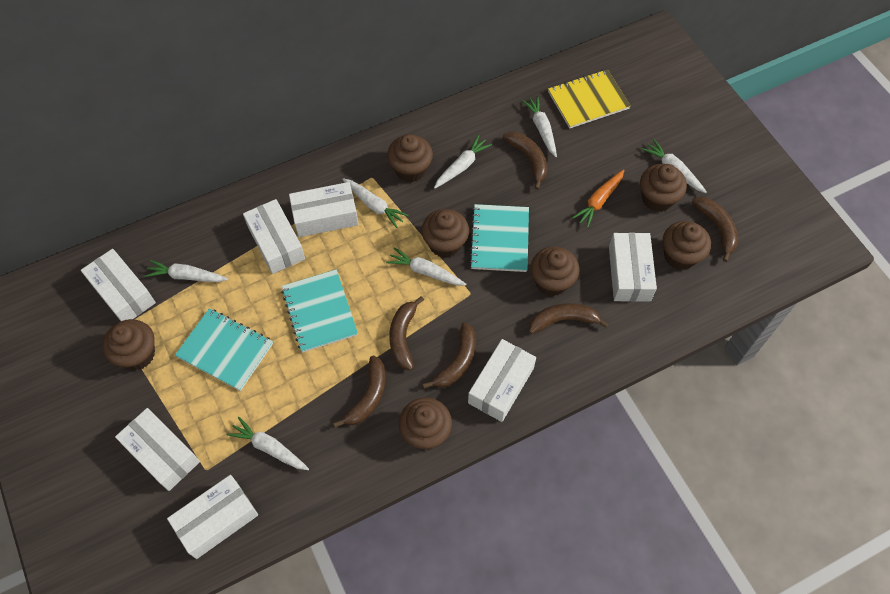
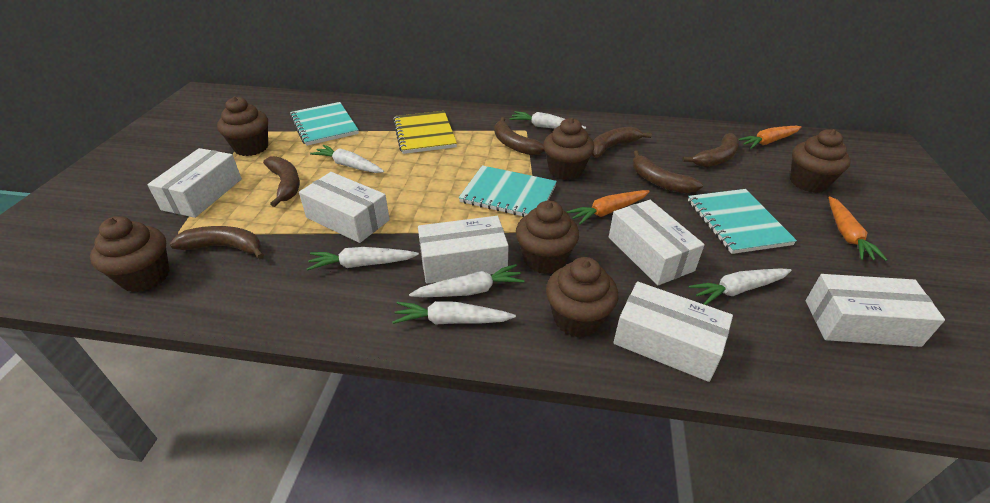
brown cupcake: [102,319,155,370] [387,134,433,183] [399,397,452,450] [421,209,469,258] [530,247,580,296] [640,164,687,212] [663,221,711,270] = 7 -> [90,216,170,292] [217,96,268,156] [516,201,579,274] [543,118,594,180] [546,257,618,337] [790,129,851,193] = 6
orange carrot: [572,169,624,228] = 1 -> [567,190,650,225] [739,126,802,149] [828,196,888,261] = 3
white box: [81,249,156,321] [115,408,200,491] [167,475,258,559] [243,199,305,274] [289,182,359,237] [468,339,536,422] [609,233,657,302] = 7 -> [147,148,242,218] [299,172,390,243] [418,216,509,284] [609,200,705,285] [613,282,733,382] [806,274,945,347] = 6
white carrot: [144,260,228,282] [227,417,309,470] [342,178,409,228] [386,247,466,285] [434,135,492,189] [521,96,557,157] [642,139,707,193] = 7 -> [307,247,419,271] [310,145,384,173] [392,301,516,325] [409,264,525,297] [509,111,586,129] [689,269,792,305] = 6

